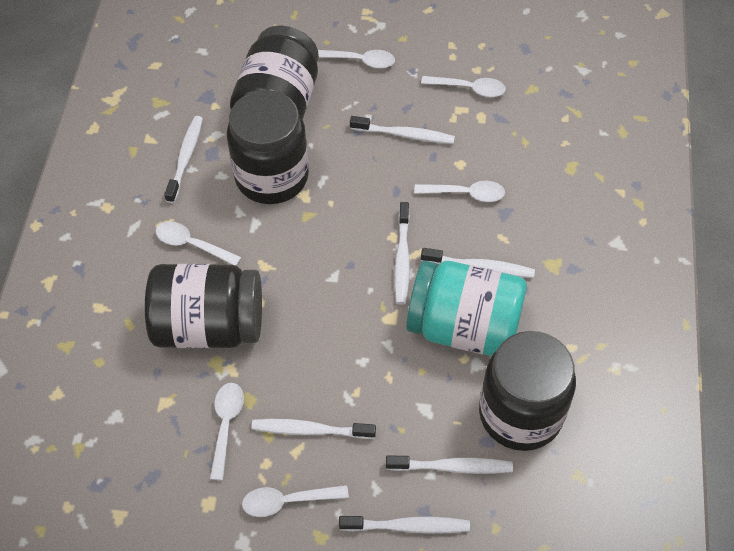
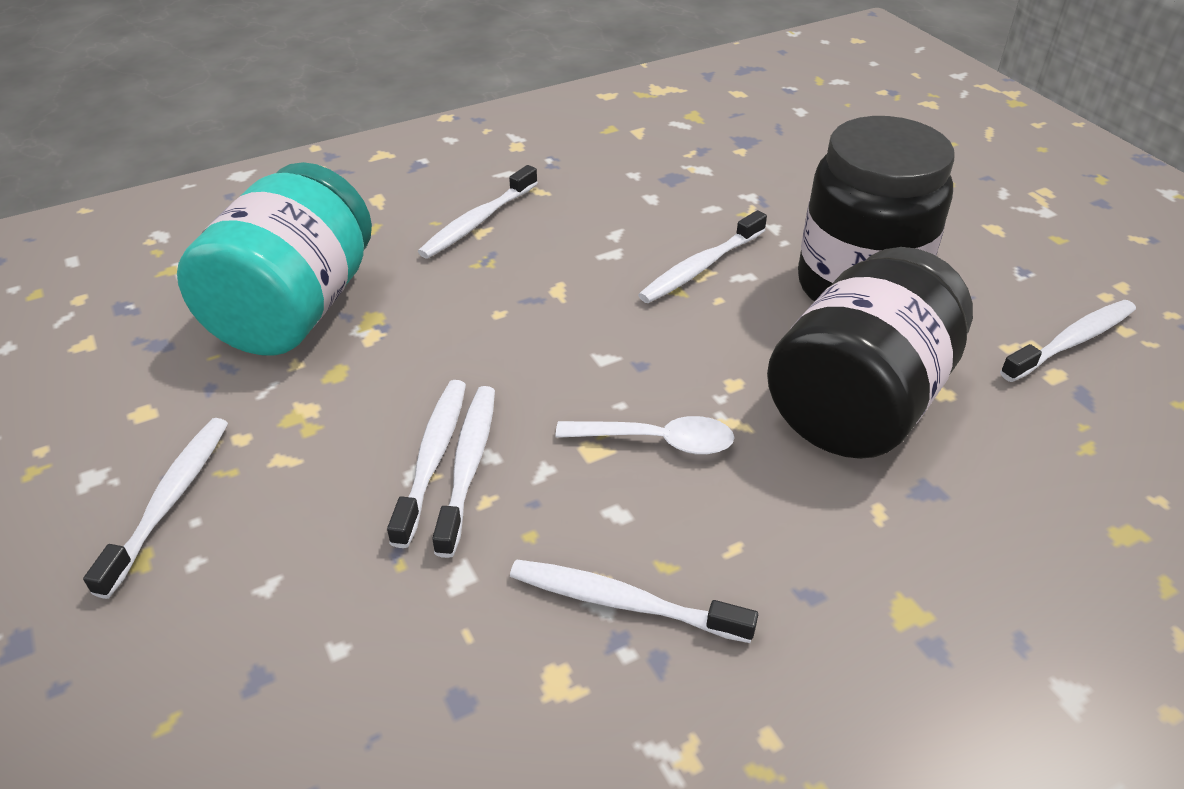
black jar: [145,264,262,348] [227,90,309,204] [230,26,319,120] [479,331,576,451] = 4 -> [767,247,973,459] [798,116,955,301] = 2
white spoon: [156,221,241,266] [210,383,244,481] [242,485,349,517] [318,50,395,68] [414,181,505,202] [421,76,506,97] = 6 -> [556,416,734,455] = 1

